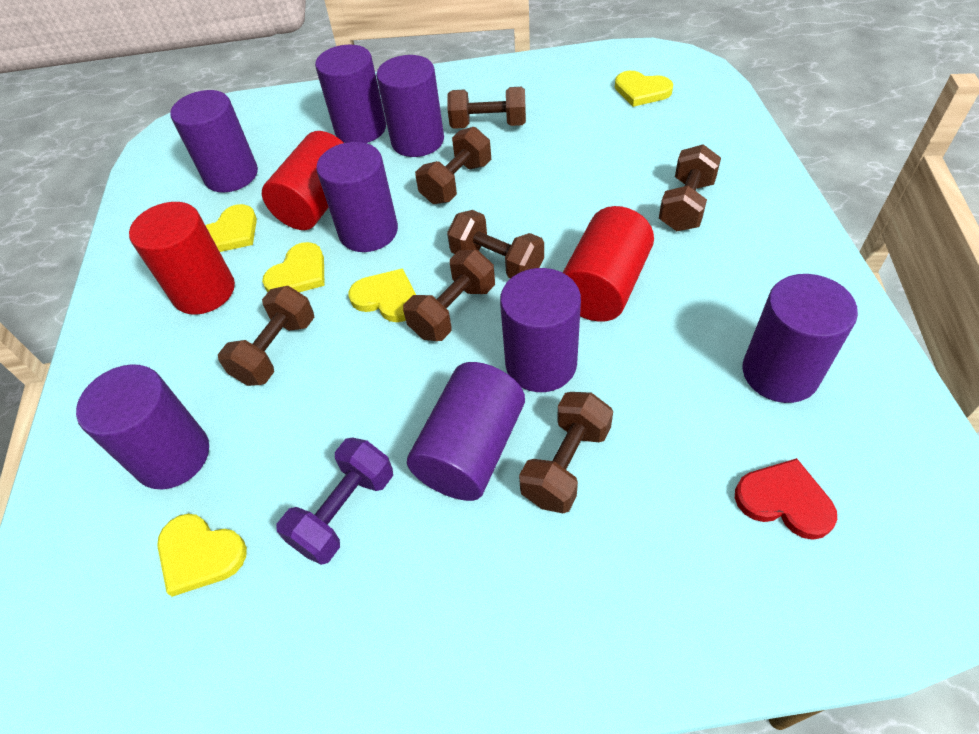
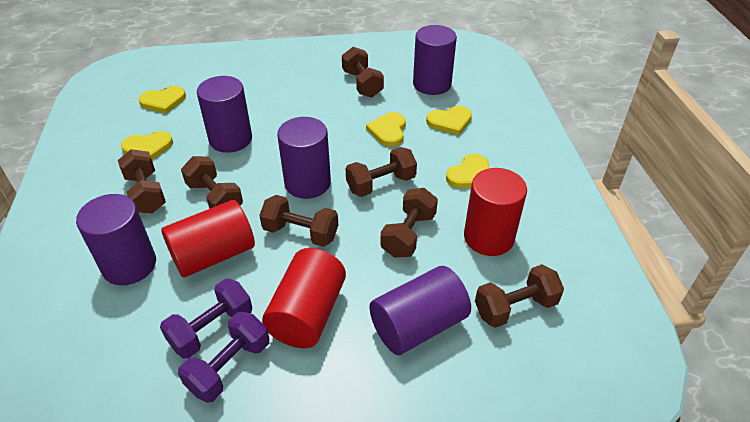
purple cylinder: [76,364,209,489] [170,90,258,193] [315,45,386,143] [316,142,398,252] [376,55,444,157] [407,362,525,501] [500,268,581,392] [742,274,858,403] = 8 -> [76,194,156,285] [197,76,252,153] [277,117,331,199] [370,266,471,355] [413,25,457,95] = 5
purple dumbbell: [277,437,393,565] = 1 -> [160,278,252,359] [178,312,269,403] = 2
red heart: [735,458,837,540] = 1 -> none = 0

